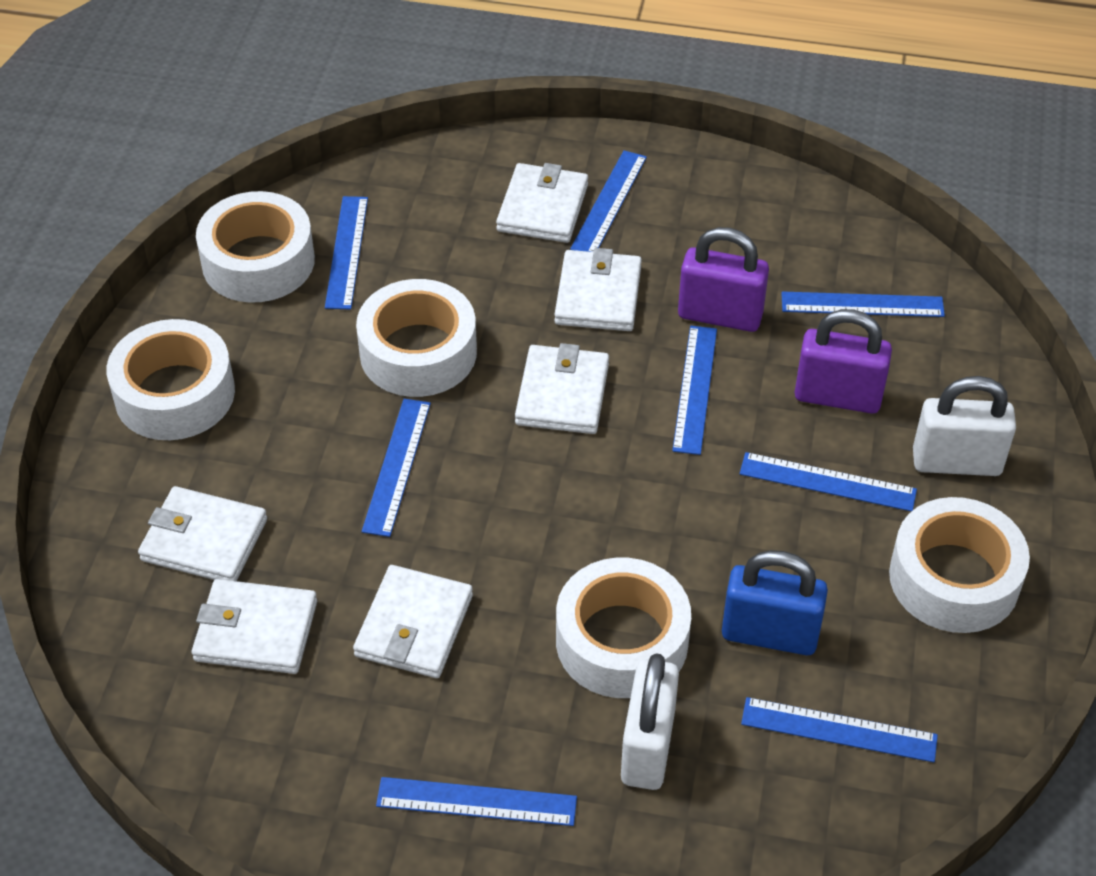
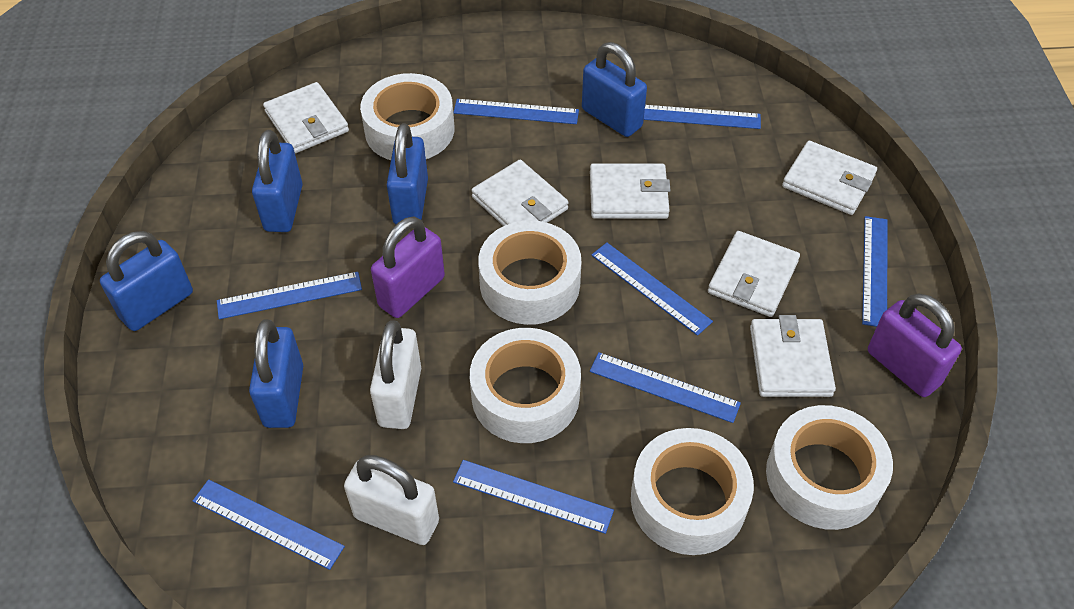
blue padlock: [722,550,828,655] = 1 -> [100,231,193,331] [249,320,303,428] [252,130,303,232] [387,123,428,224] [582,42,647,137] = 5

